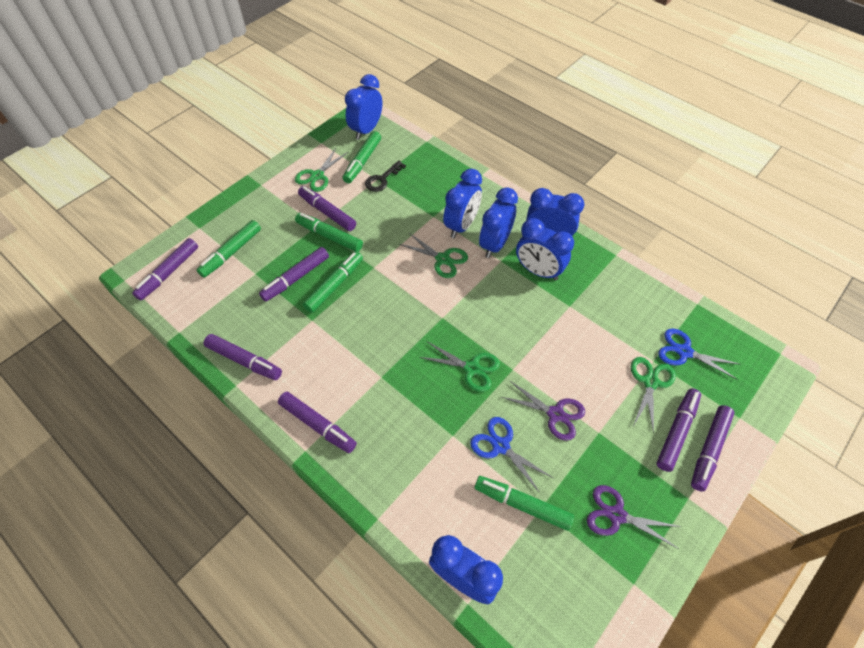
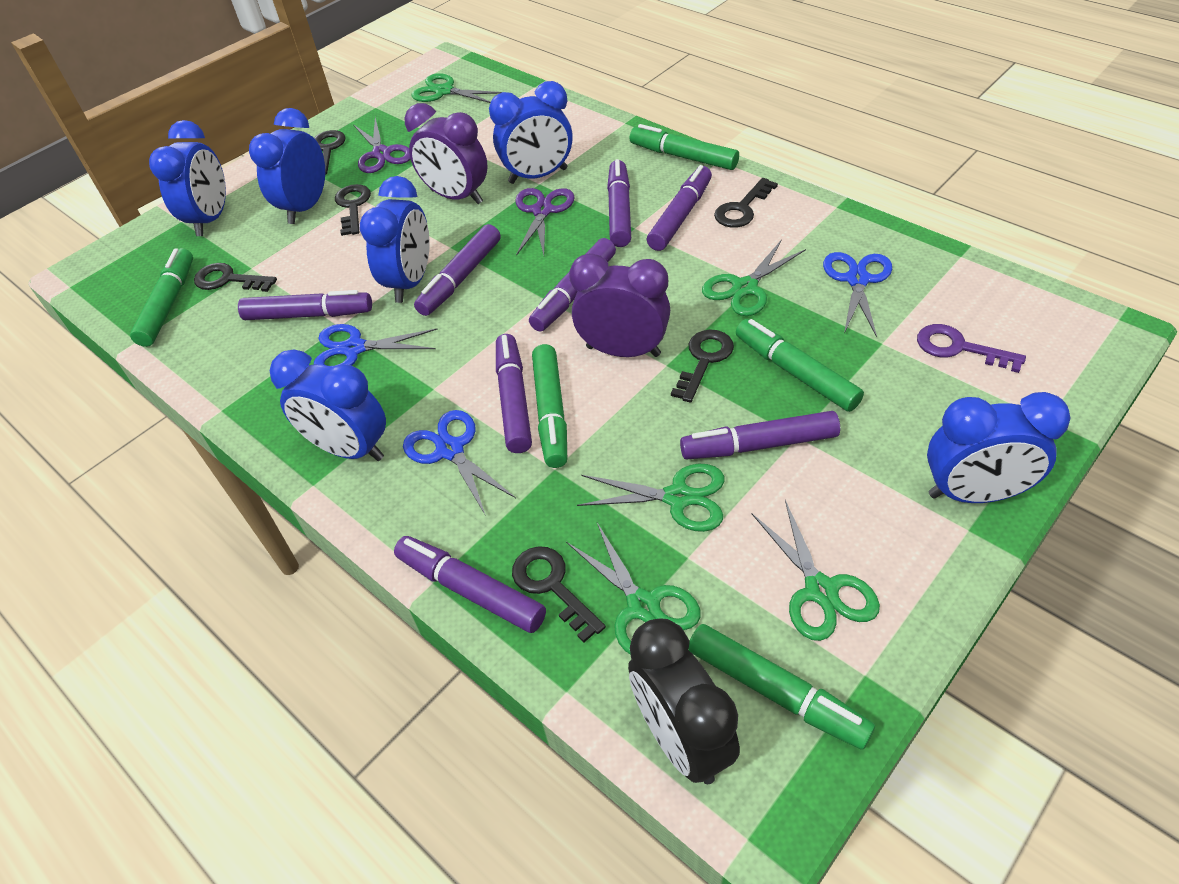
black clock: none = 0 -> [628,618,740,784] = 1
black key: [365,160,406,192] = 1 -> [194,263,277,292] [314,130,345,174] [335,184,371,236] [512,546,606,643] [671,329,734,403] [714,178,778,228] = 6
blue scissors: [470,417,553,493] [658,329,741,380] = 2 -> [314,324,438,367] [403,410,516,516] [823,252,892,337] = 3
green scissors: [295,148,348,192] [399,232,468,278] [419,342,500,392] [631,357,676,434] = 4 -> [412,73,502,103] [566,523,701,655] [577,464,724,532] [702,239,806,316] [752,500,880,641] = 5
purple clock: none = 0 -> [404,103,488,204] [569,253,670,357] = 2
purple key: none = 0 -> [917,324,1026,373] = 1
purple marker: [132,238,198,300] [203,334,282,380] [259,247,329,302] [278,392,357,453] [298,186,356,231] [656,388,701,472] [691,405,735,492] = 7 -> [238,290,372,320] [394,536,546,633] [414,224,501,316] [496,334,532,453] [529,238,616,332] [607,159,631,247] [647,165,712,251] [680,411,840,460] = 8

